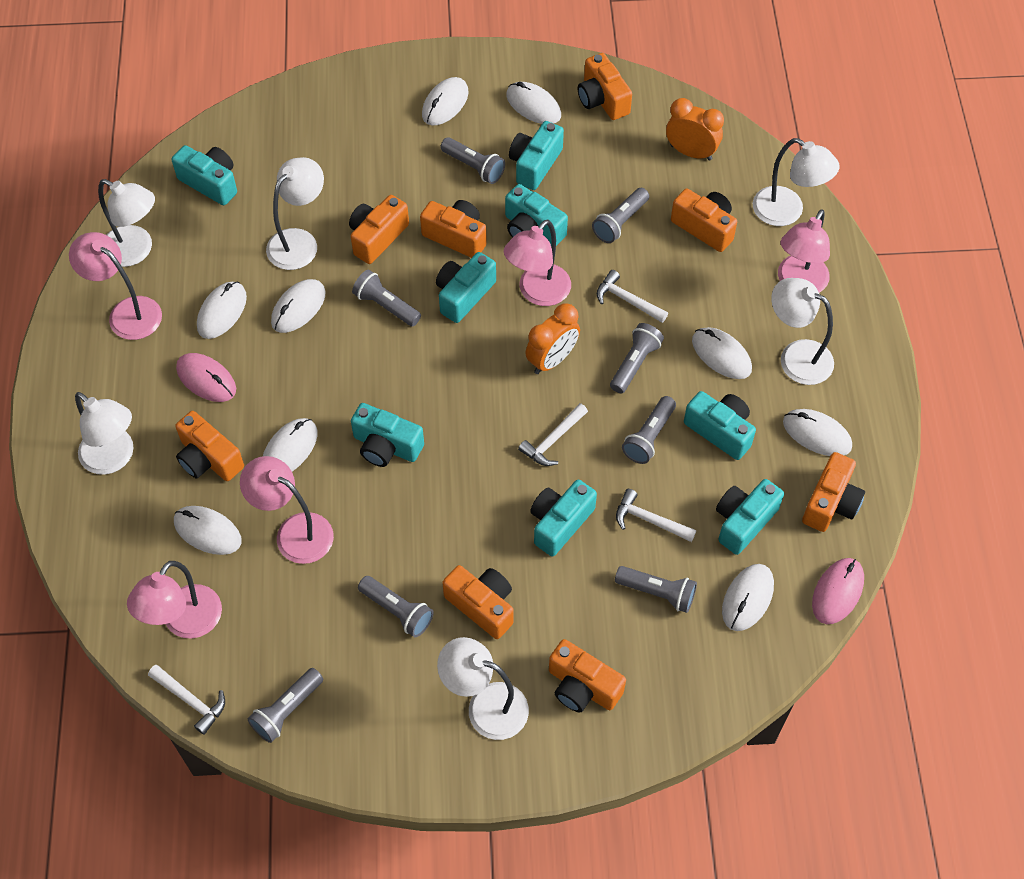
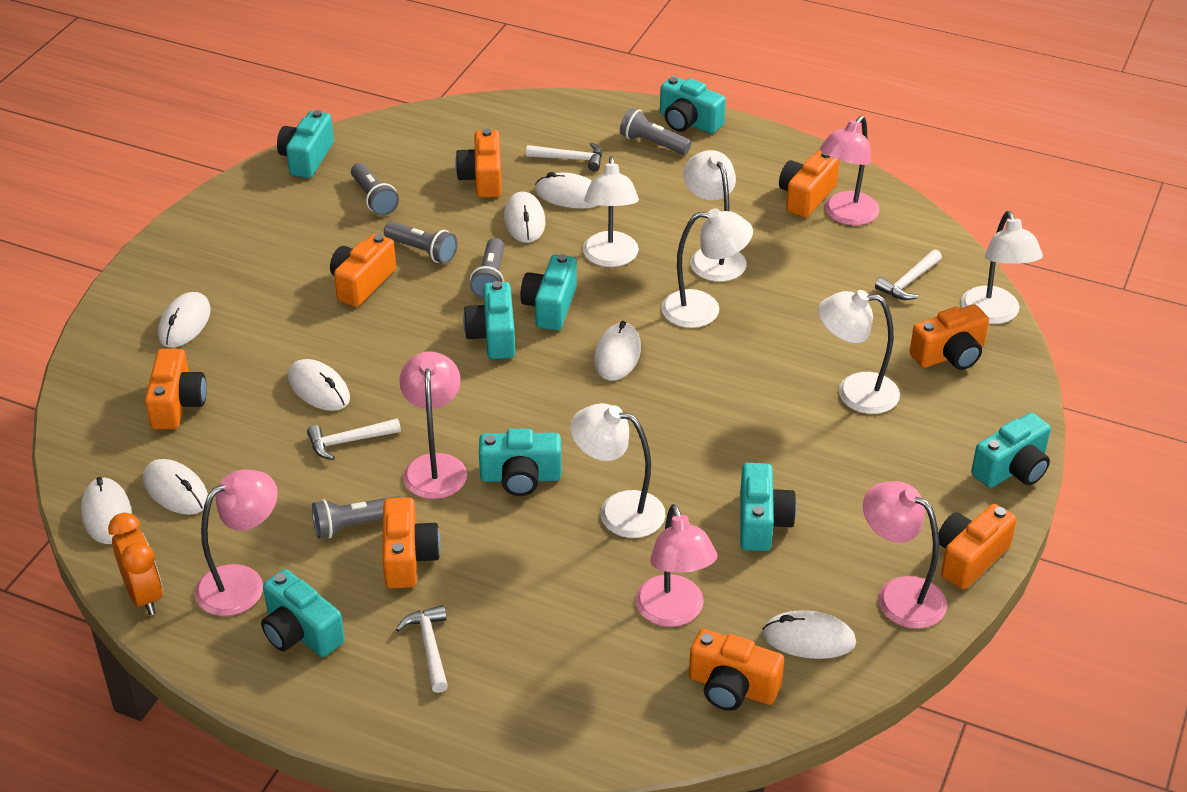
grey flashlight: [248,668,323,743] [352,270,421,327] [358,576,434,637] [441,137,505,184] [592,188,649,243] [610,323,664,394] [615,566,697,613] [622,396,676,464] = 8 -> [312,496,402,539] [351,163,399,216] [384,222,458,264] [470,238,504,299] [620,108,692,155] = 5
orange clock: [525,303,580,374] [666,98,724,161] = 2 -> [108,512,163,615] = 1
pink mouse: [176,353,236,402] [812,558,864,624] = 2 -> none = 0
white mouse: [174,506,242,555] [197,282,247,339] [263,418,317,471] [271,279,326,333] [422,77,469,126] [506,82,561,124] [692,327,752,379] [722,564,774,631] [783,409,852,456] = 9 -> [81,477,132,544] [143,459,208,515] [158,292,211,348] [288,359,350,411] [504,192,546,243] [535,172,599,209] [594,321,641,381] [762,610,856,659] = 8

